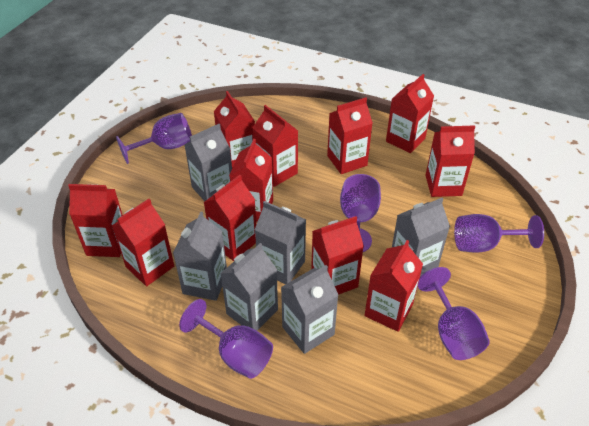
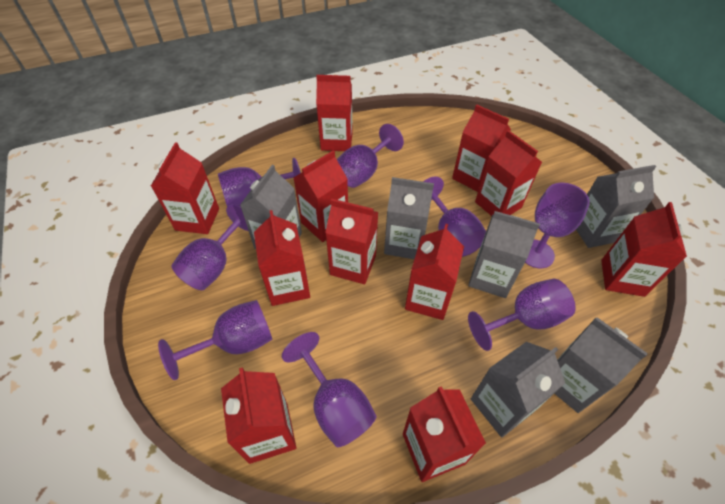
purple goblet: [116,113,192,164] [179,299,273,379] [340,174,381,252] [418,267,490,360] [454,214,544,252] = 5 -> [158,300,273,380] [172,204,248,290] [218,158,301,207] [282,332,376,447] [337,124,404,188] [423,176,486,257] [468,278,576,351] [525,183,590,268] = 8

